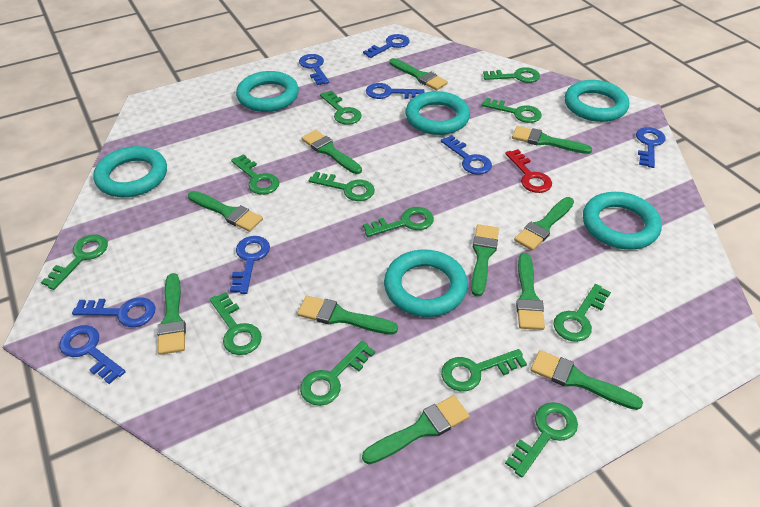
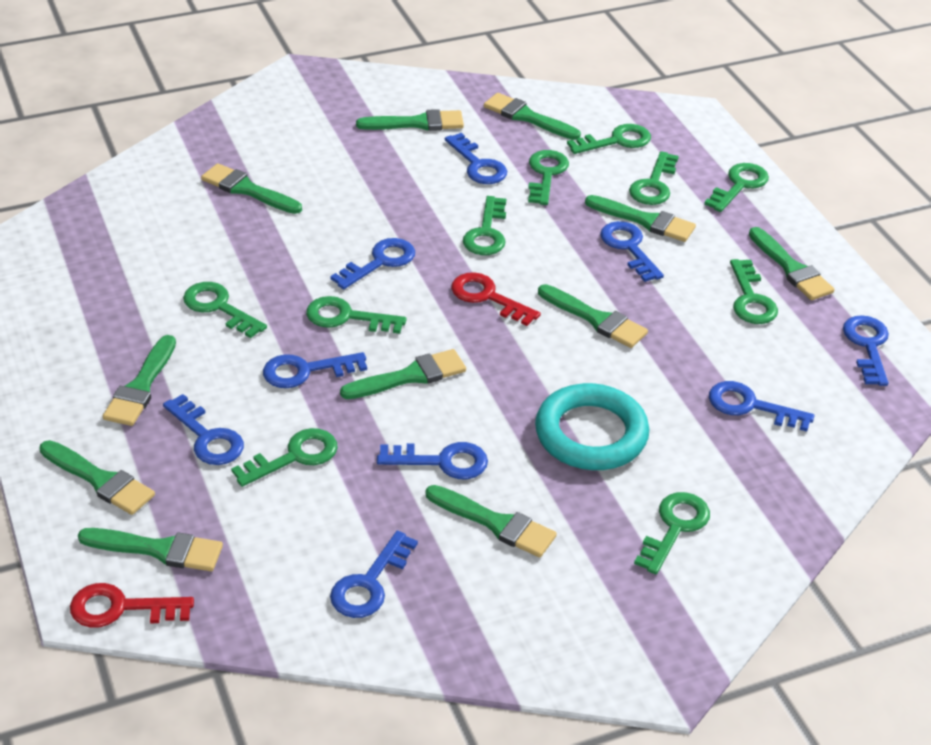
blue key: [59,325,126,384] [72,297,155,327] [230,236,270,294] [299,54,329,85] [363,34,410,58] [366,83,424,99] [441,135,492,175] [636,127,666,168] = 8 -> [163,394,244,465] [263,352,367,388] [330,238,415,289] [330,531,418,618] [377,442,488,479] [445,133,507,184] [600,221,664,282] [709,381,814,431] [843,315,889,386] = 9
green key: [41,234,108,290] [210,292,262,355] [231,154,279,195] [300,341,375,406] [309,171,375,201] [320,91,362,125] [363,207,434,237] [441,349,527,391] [482,98,542,123] [483,67,540,83] [505,402,578,478] [553,284,611,342] = 12 -> [183,282,267,338] [231,428,338,487] [306,296,407,334] [463,196,506,255] [528,150,569,205] [567,124,651,154] [629,151,679,205] [634,492,710,574] [704,163,769,212] [730,259,778,324] = 10
red key: [505,149,552,193] = 1 -> [70,583,194,628] [451,272,541,326] = 2
turquoise ring: [93,146,167,197] [236,71,299,112] [384,250,468,317] [405,91,470,135] [565,80,629,122] [583,192,662,250] = 6 -> [535,383,649,470] = 1

